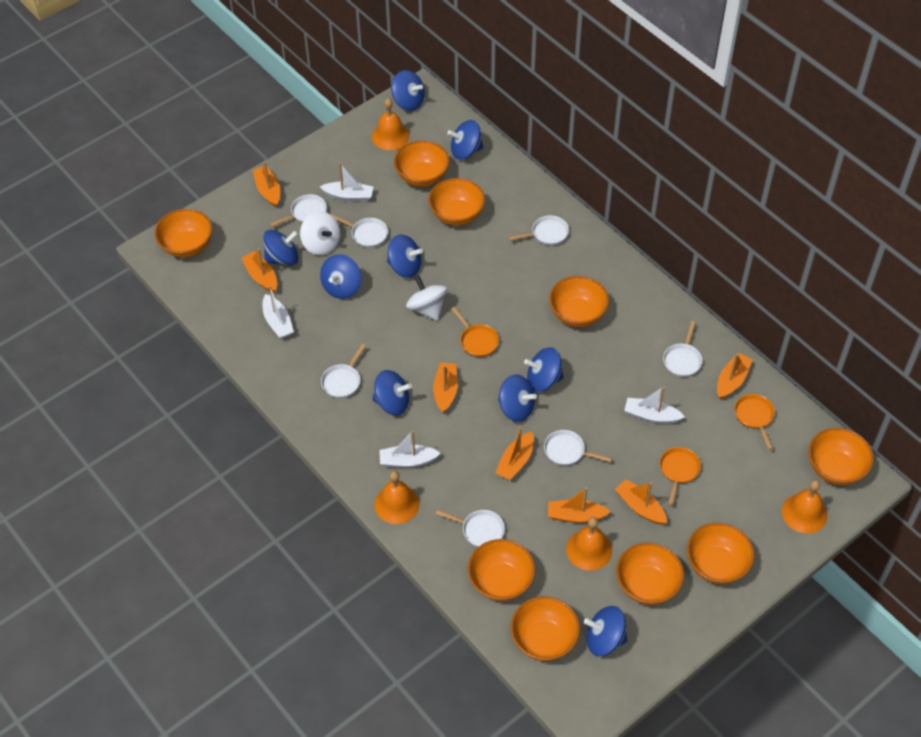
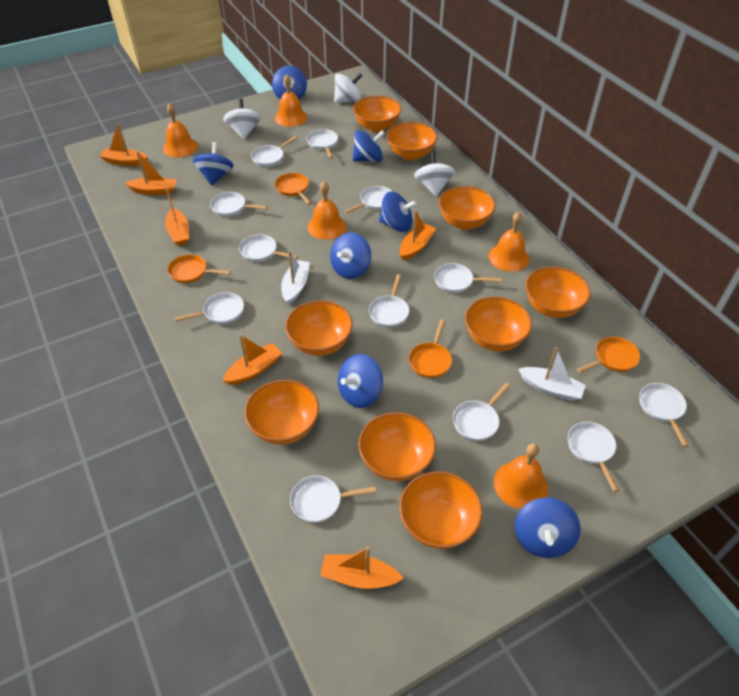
blue spinning top: [263,230,299,265] [320,254,361,299] [372,370,412,415] [387,234,423,278] [391,70,425,111] [447,120,483,160] [498,374,537,422] [524,347,564,392] [584,606,627,656] = 9 -> [193,142,234,186] [272,66,307,99] [330,233,371,279] [338,354,383,408] [353,130,385,162] [379,191,417,232] [515,498,581,558] = 7
orange bell: [372,98,409,150] [374,471,419,524] [566,517,612,571] [782,480,827,534] = 4 -> [163,103,198,158] [275,74,307,127] [307,181,346,240] [489,212,530,272] [494,443,548,509] = 5
orange boat: [241,248,277,293] [253,161,280,207] [433,363,458,413] [495,427,534,480] [548,487,611,523] [615,479,667,525] [717,353,752,399] = 7 -> [100,123,148,166] [125,151,177,195] [165,189,189,246] [223,334,282,385] [320,546,404,589] [399,210,436,261] = 6
orange pan: [451,307,499,357] [660,447,701,505] [734,394,775,450] = 3 -> [167,254,231,283] [275,173,311,205] [409,320,452,378] [577,337,640,373] = 4
white boat: [263,286,294,339] [320,162,373,202] [379,431,441,468] [624,387,685,424] = 4 -> [281,251,310,305] [518,347,586,401] = 2
white pan: [270,194,327,227] [321,344,366,398] [331,214,388,248] [436,510,505,547] [508,215,569,245] [544,430,612,466] [663,321,702,377] = 7 -> [174,292,244,324] [210,192,268,216] [239,234,298,262] [251,136,298,167] [290,476,376,523] [307,129,338,159] [344,186,393,214] [369,274,409,327] [434,263,501,293] [453,383,510,441] [568,422,619,492] [639,383,689,447] = 12
white spinning top: [300,211,340,255] [406,275,447,321] = 2 -> [223,98,261,139] [334,73,363,103] [414,152,455,196] = 3

